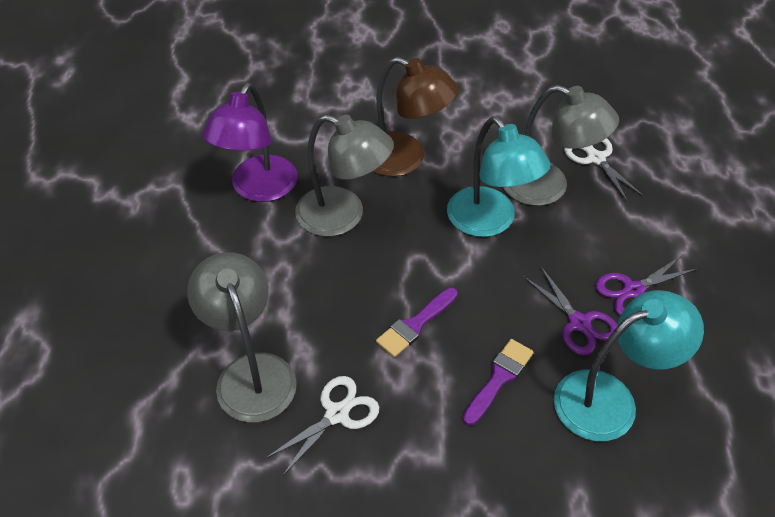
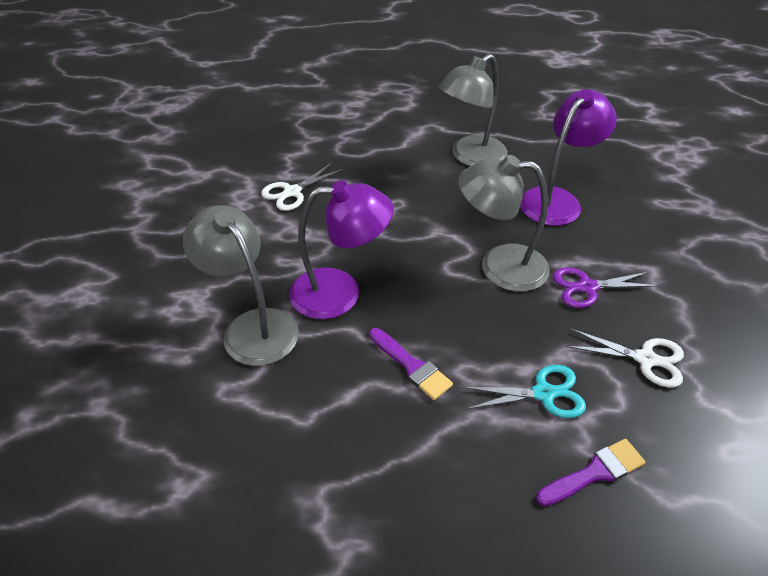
brown lamp: [373,57,459,177] = 1 -> none = 0
purple lamp: [202,83,297,202] = 1 -> [289,180,393,319] [520,89,617,226] = 2
purple scissors: [523,267,617,356] [595,255,699,316] = 2 -> [552,267,660,308] = 1
turquoise lamp: [447,116,551,237] [554,290,704,441] = 2 -> none = 0
turquoise scissors: none = 0 -> [462,365,586,418] = 1

